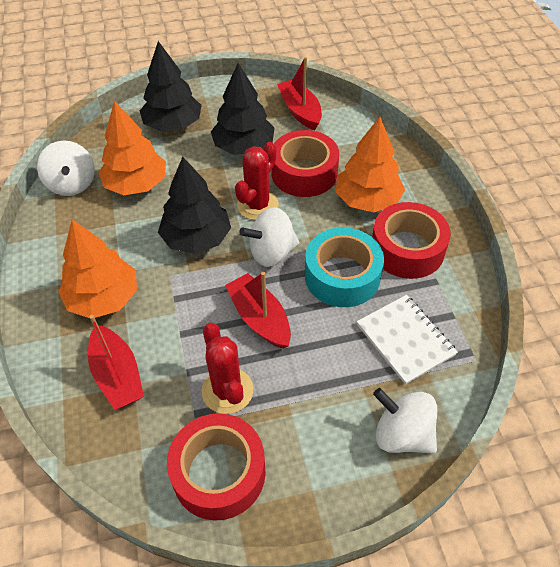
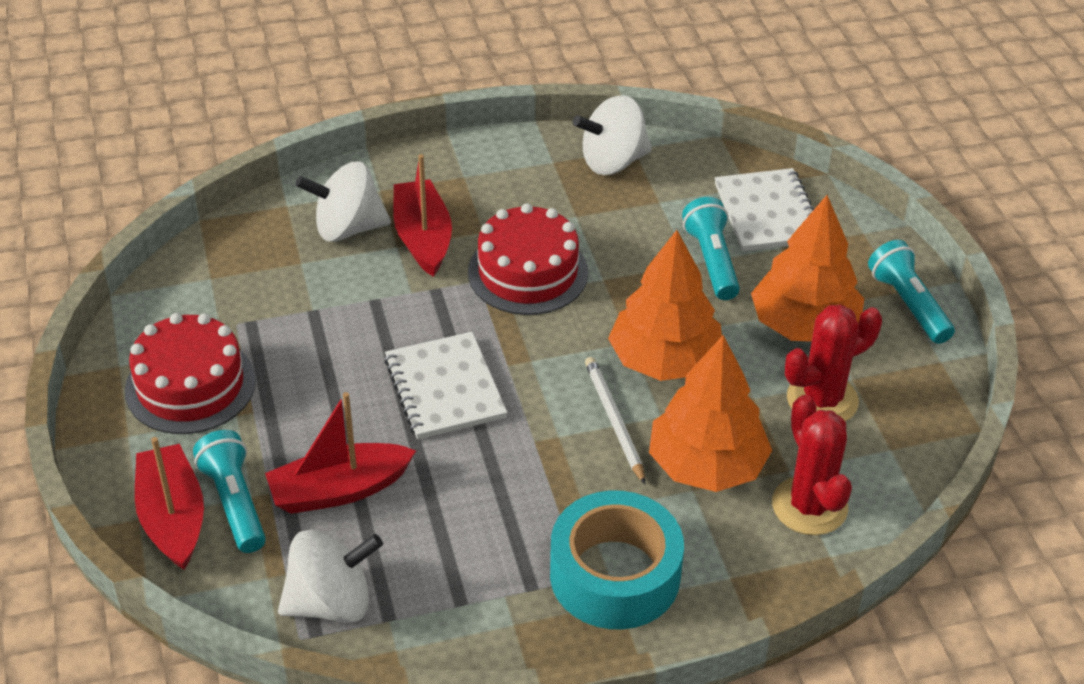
black tree: [140,41,202,132] [158,157,231,254] [211,63,275,155] = 3 -> none = 0
red cake: none = 0 -> [125,313,256,434] [468,203,588,315] = 2
red tape: [167,413,266,521] [271,130,339,197] [372,202,451,279] = 3 -> none = 0
turquoise flashlight: none = 0 -> [193,430,266,553] [682,197,740,300] [868,240,955,344] = 3
white notebook: [357,295,458,385] = 1 -> [384,332,507,439] [715,168,814,251] = 2
white pencil: none = 0 -> [585,357,645,484] = 1

